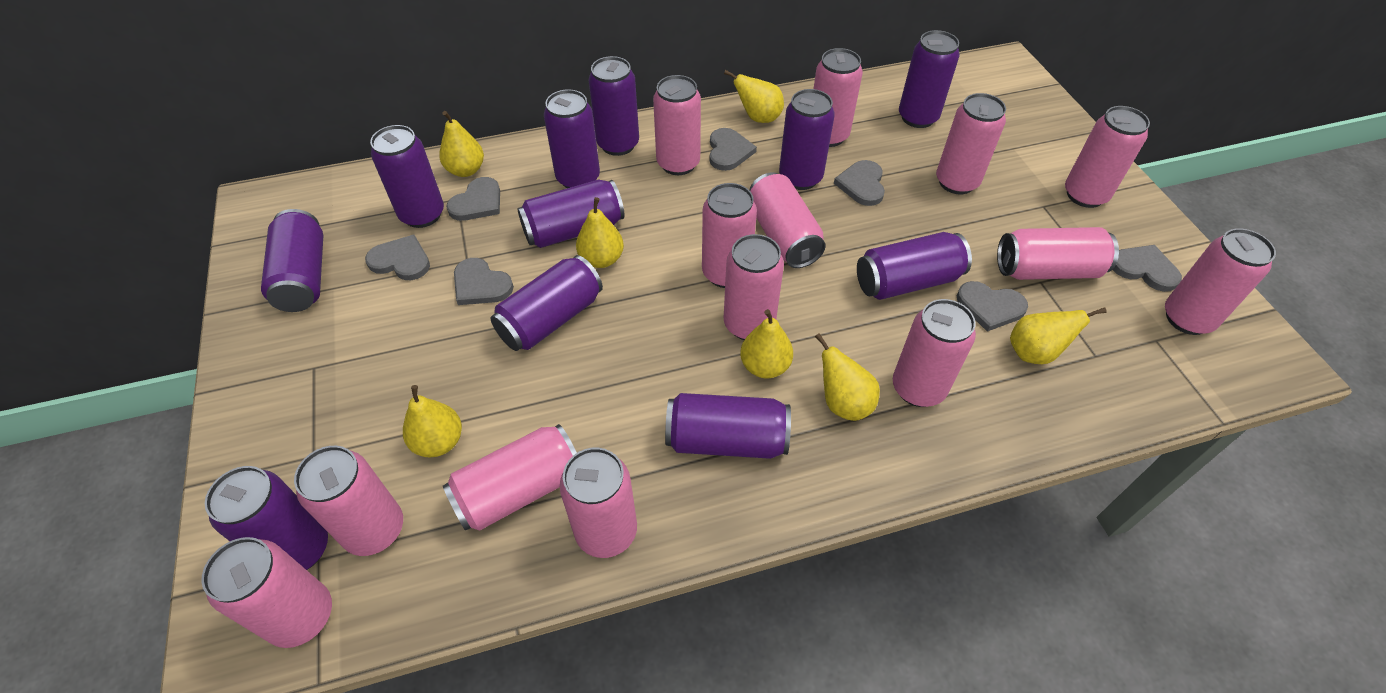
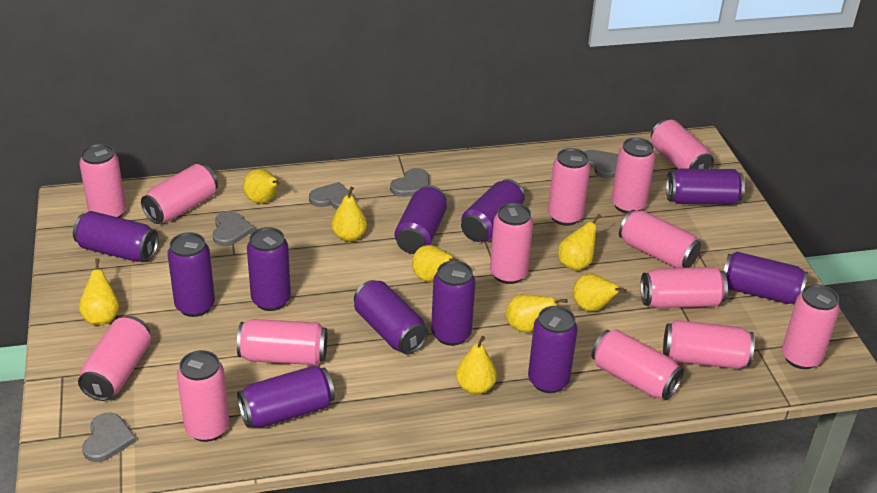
grey heart: [365,235,430,280] [446,177,500,221] [454,258,514,305] [709,128,757,171] [834,160,885,206] [957,281,1028,332] [1113,245,1182,292] = 7 -> [82,412,136,462] [212,211,255,246] [309,182,356,209] [390,168,429,197] [584,150,618,178] = 5
yellow pear: [403,385,462,457] [439,111,484,177] [576,197,624,268] [724,70,784,123] [740,309,793,378] [815,333,880,421] [1010,307,1107,364] = 7 -> [79,258,119,325] [243,169,281,203] [331,187,367,242] [412,245,459,282] [456,336,497,394] [506,294,567,332] [558,214,601,271] [573,274,627,312] = 8

